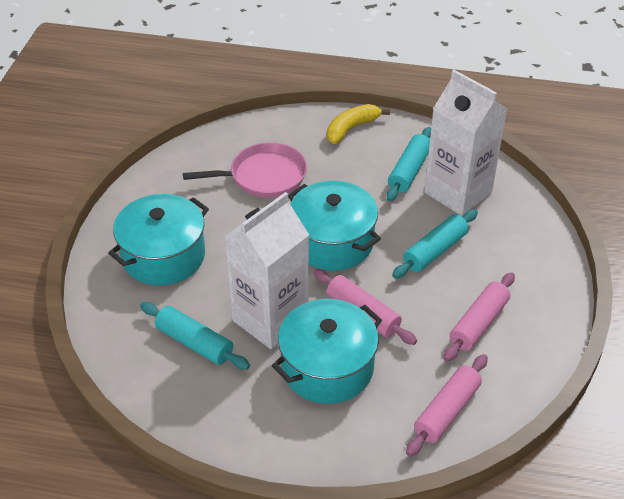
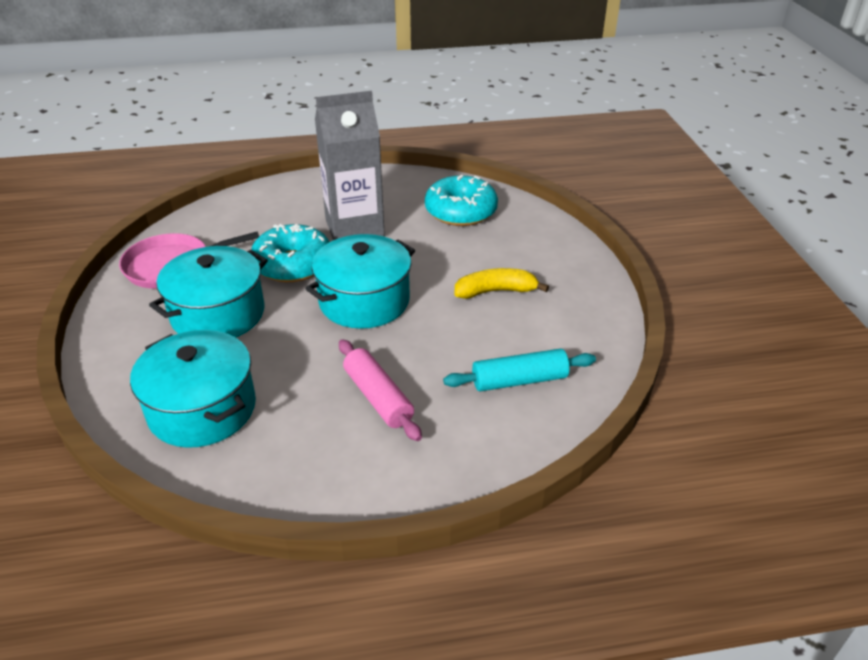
grey carton: none = 0 -> [315,91,385,240] = 1
pink rolling pin: [313,269,417,345] [406,354,488,457] [444,272,515,362] = 3 -> [339,339,422,441] = 1
turquoise donut: none = 0 -> [251,224,329,282] [425,175,498,226] = 2
turquoise rolling pin: [140,302,250,370] [386,127,431,202] [392,209,478,278] = 3 -> [443,349,596,392] = 1
white carton: [224,192,309,349] [424,70,507,216] = 2 -> none = 0

